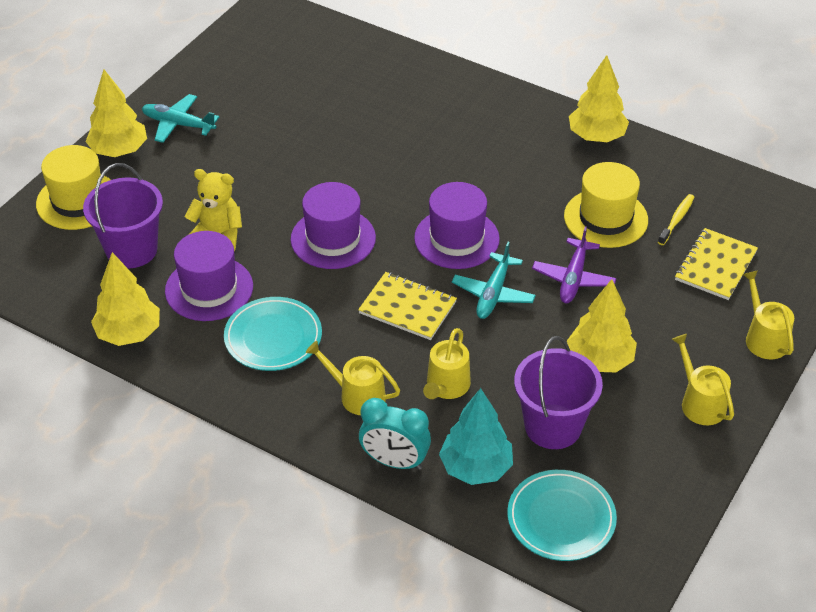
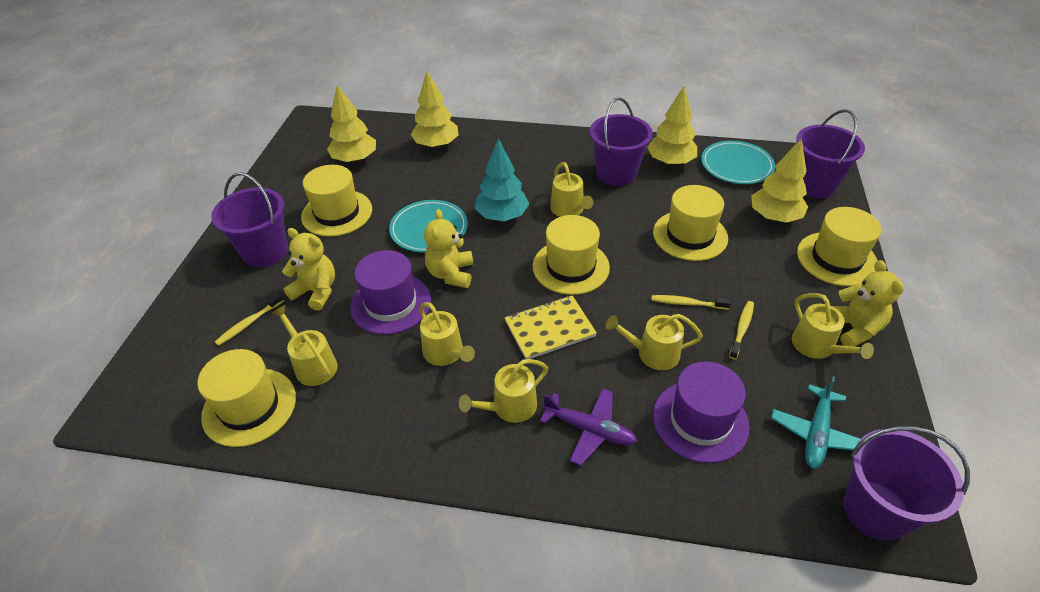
purple bucket: [83,163,163,268] [514,336,603,449] = 2 -> [211,172,288,267] [589,97,653,186] [796,109,865,198] [843,426,970,541] = 4
purple hat: [165,231,253,321] [291,182,376,269] [414,182,500,269] = 3 -> [350,250,431,335] [653,361,750,463] = 2
turquoise clock: [359,398,431,470] = 1 -> none = 0
turquoise plane: [142,94,219,143] [452,242,536,319] = 2 -> [771,376,860,469] = 1
yellow hat: [36,145,111,230] [564,162,648,248] = 2 -> [197,349,296,447] [301,165,372,237] [533,215,610,295] [653,185,728,261] [797,207,882,286] = 5
yellow notebook: [358,272,457,340] [675,228,758,300] = 2 -> [505,295,597,359] = 1
yellow teddy bear: [185,169,242,251] = 1 -> [282,228,335,311] [424,209,473,288] [832,260,904,347] = 3
yellow toothbrush: [658,194,694,245] = 1 -> [215,293,284,346] [651,295,731,309] [729,301,754,359] = 3
yellow watering can: [306,341,400,415] [423,328,471,399] [672,334,734,425] [743,270,794,359] = 4 -> [272,305,337,386] [419,302,475,366] [459,359,548,423] [550,162,594,217] [606,314,703,370] [792,293,874,359] = 6

